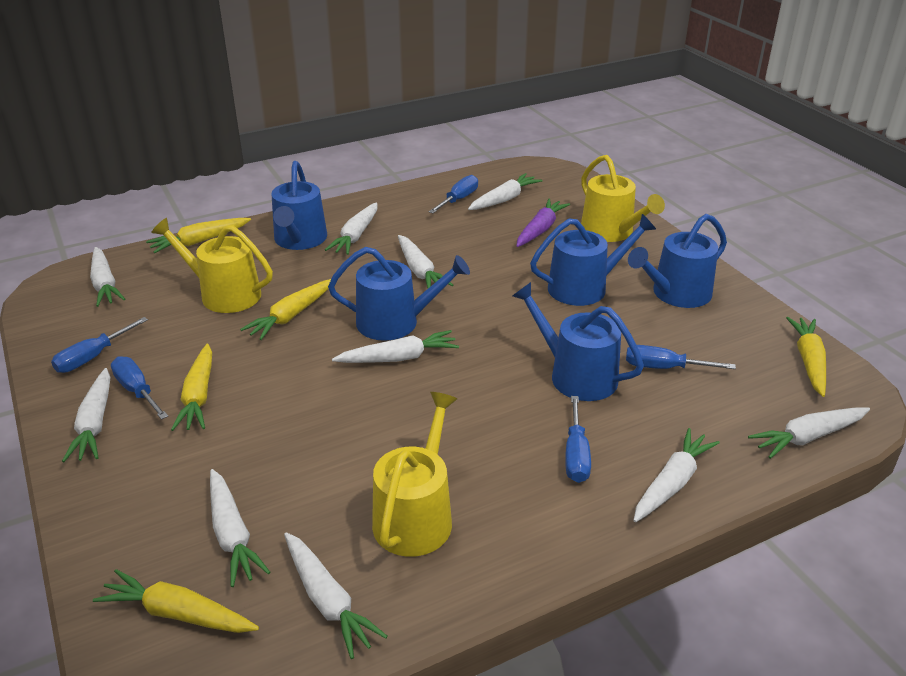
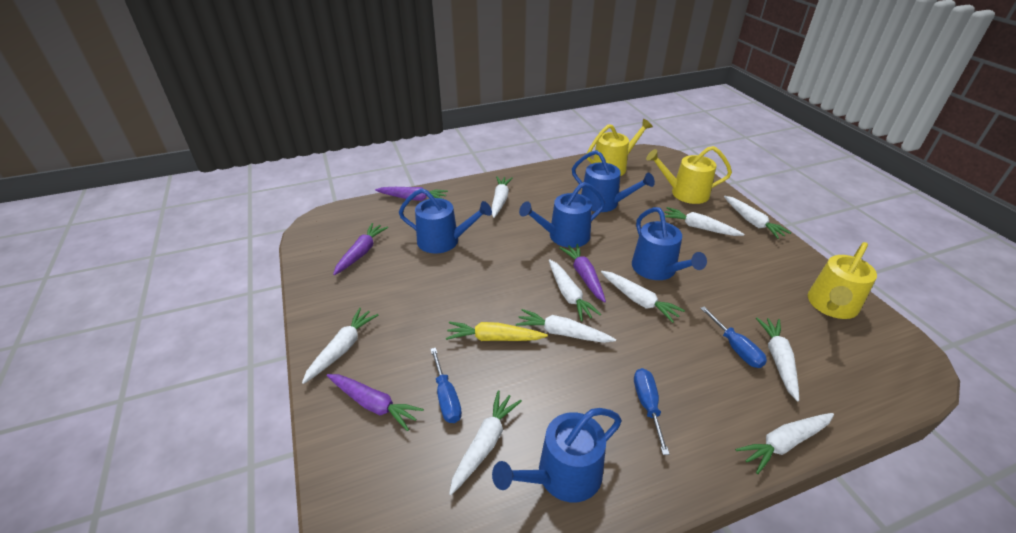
blue screwdriver: [51,317,148,373] [111,356,168,420] [429,175,478,213] [565,396,591,483] [626,345,736,369] = 5 -> [430,348,462,423] [634,368,670,455] [700,306,767,368] = 3
purple carrot: [516,198,570,247] = 1 -> [326,374,424,431] [333,223,388,275] [375,187,448,201] [560,244,606,302] = 4
yellow carrot: [93,569,259,633] [146,218,251,253] [171,344,212,431] [240,279,331,340] [786,317,826,397] = 5 -> [446,322,548,341] = 1

